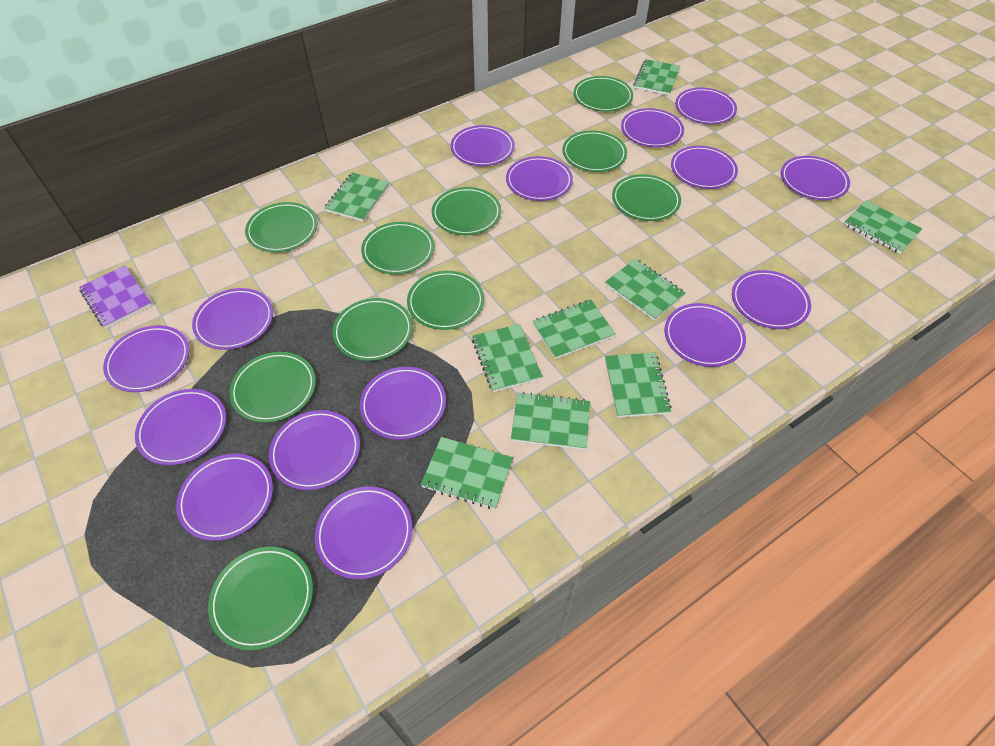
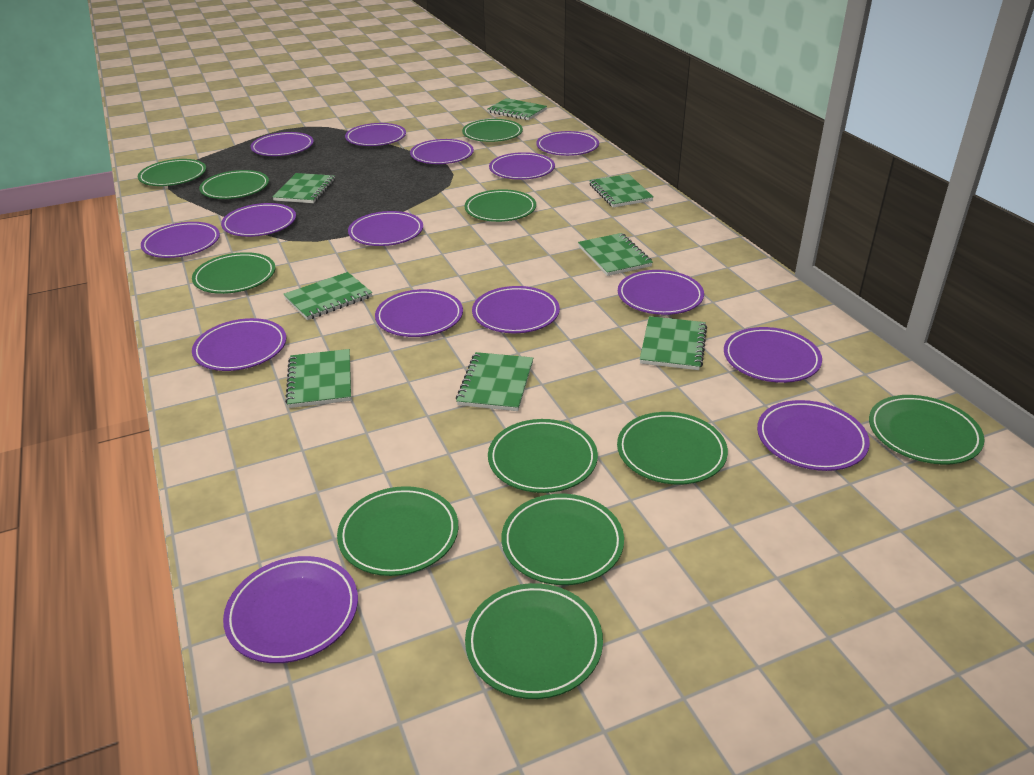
green notebook: [324,172,389,222] [421,437,513,509] [472,324,543,392] [511,392,590,450] [533,300,616,359] [605,259,685,321] [605,353,672,418] [634,59,680,96] [844,200,922,254] = 9 -> [273,173,335,203] [283,272,372,320] [285,349,351,408] [456,352,533,411] [488,98,547,120] [578,233,653,276] [589,174,653,207] [640,316,707,370] = 8
green plate: [208,547,313,650] [229,352,316,423] [245,202,317,252] [332,298,413,361] [361,222,434,274] [407,271,484,330] [432,187,501,235] [563,131,627,172] [574,76,633,112] [612,174,681,221] = 10 -> [138,159,206,186] [192,252,275,294] [199,170,269,199] [337,486,458,576] [462,119,523,142] [464,189,536,222] [465,583,603,699] [488,419,598,493] [502,494,624,585] [617,412,728,484] [869,395,985,465] = 11
purple notebook: [79,265,152,328] = 1 -> none = 0

